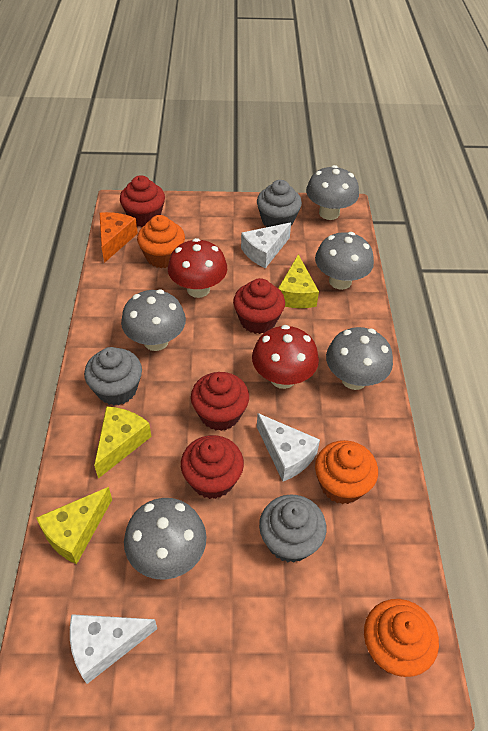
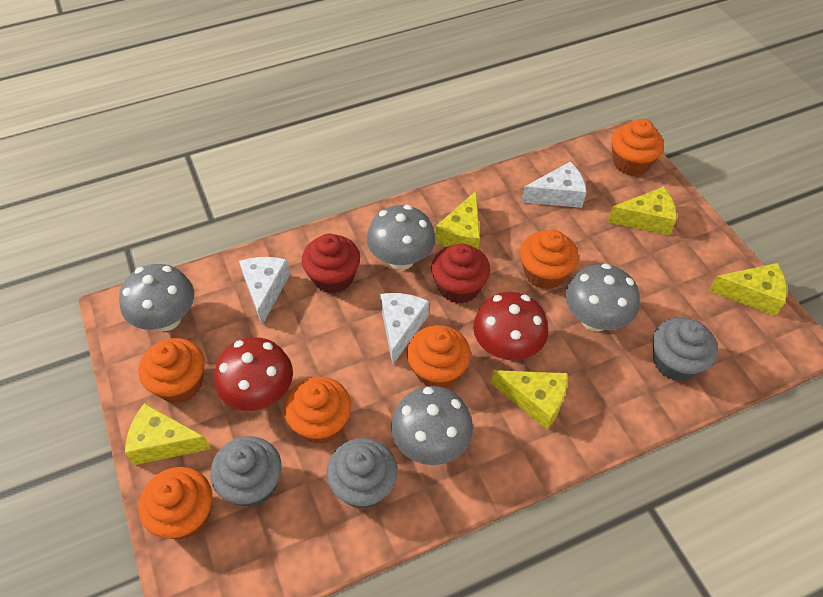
grey mushroom: [121,289,186,351] [124,498,207,580] [306,165,359,220] [315,232,374,290] [326,327,393,390] = 5 -> [119,264,194,331] [367,205,435,270] [391,386,473,465] [566,263,639,332] = 4
orange cheese: [100,212,138,263] = 1 -> none = 0
orange cupcake: [137,215,185,268] [315,440,378,504] [364,599,439,677] = 3 -> [138,467,212,540] [139,338,204,403] [284,377,351,444] [407,325,471,388] [520,229,578,289] [612,119,664,176] = 6
red cupcake: [120,175,165,227] [181,435,244,499] [191,372,249,431] [233,278,285,334] = 4 -> [302,234,360,293] [431,243,490,303] = 2
yellow cheese: [36,487,112,564] [94,406,151,479] [278,254,319,308] = 3 -> [125,403,211,465] [435,191,480,250] [491,370,567,429] [608,187,676,235] [709,263,787,316] = 5

